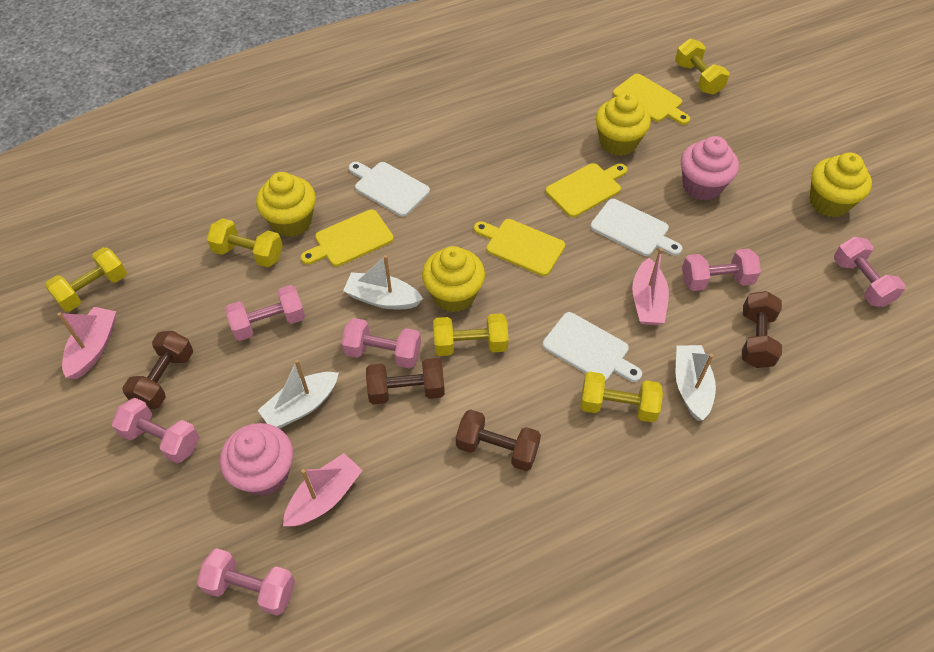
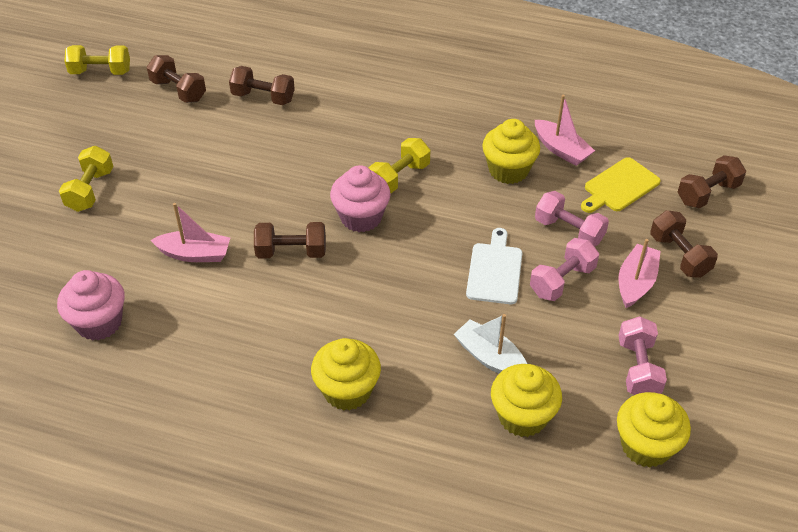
brown dumbbell: [122,331,193,409] [366,358,445,405] [456,409,541,471] [742,291,782,368] = 4 -> [147,55,206,103] [229,66,295,105] [254,222,326,258] [650,210,718,278] [677,155,746,208] = 5
pink dumbbell: [111,398,199,463] [197,548,295,616] [225,285,305,341] [341,318,421,369] [682,248,761,291] [834,237,906,307] = 6 -> [530,238,599,301] [535,191,609,247] [618,316,667,395] = 3
white boat: [258,359,339,429] [343,255,423,309] [676,345,716,421] = 3 -> [454,314,527,374] = 1
white cutting board: [349,162,430,217] [542,312,642,382] [590,199,682,256] = 3 -> [466,228,522,304] = 1
yellow cutting board: [301,209,394,267] [474,219,565,276] [546,163,627,217] [613,74,690,125] = 4 -> [581,157,661,213] = 1
yellow dumbbell: [45,247,127,312] [207,218,283,267] [433,313,509,356] [580,372,663,422] [675,39,729,95] = 5 -> [59,146,114,212] [64,45,130,75] [368,138,430,194] = 3

